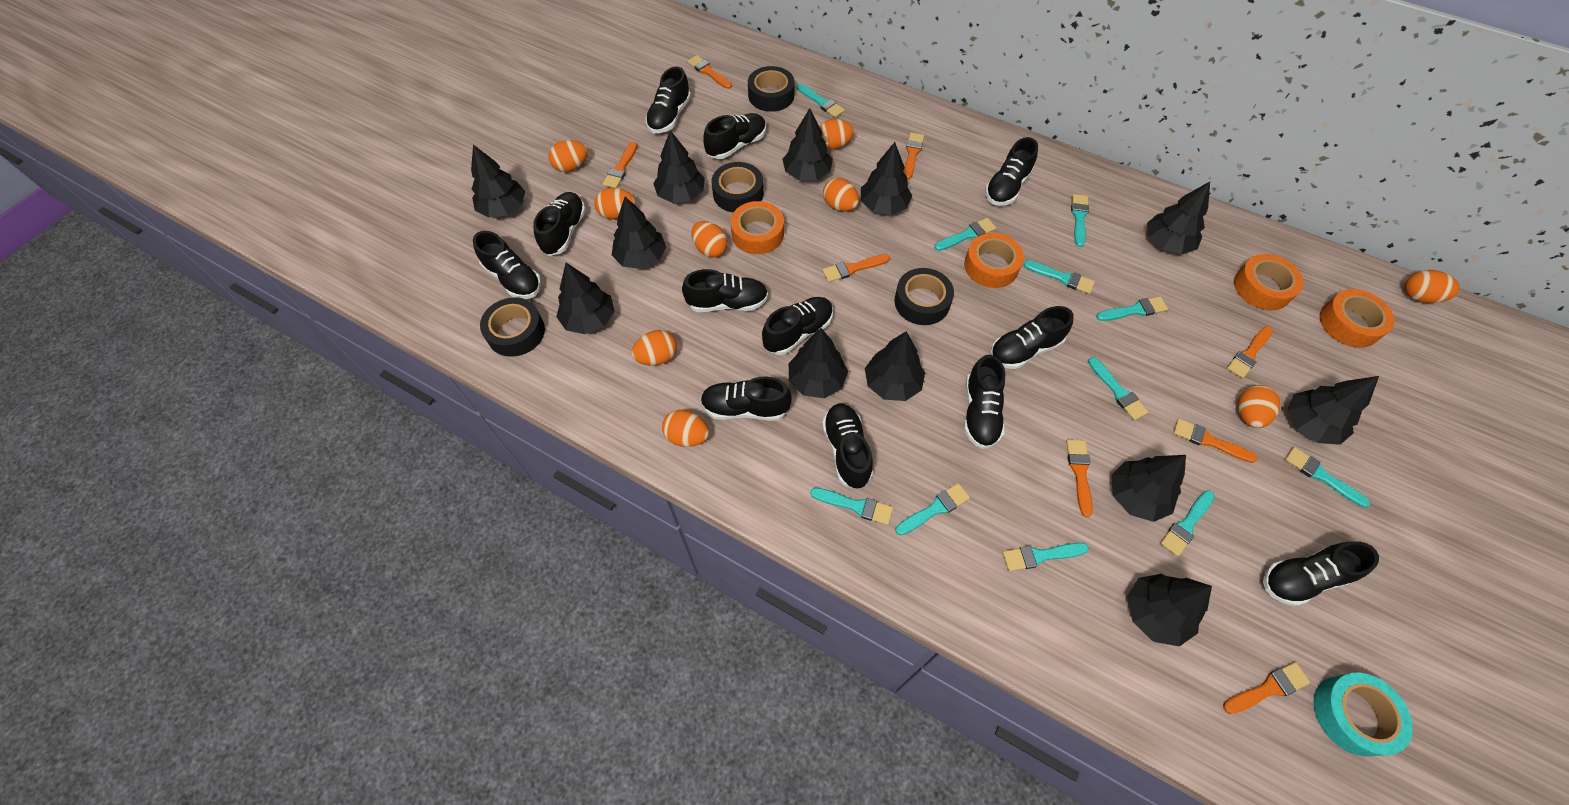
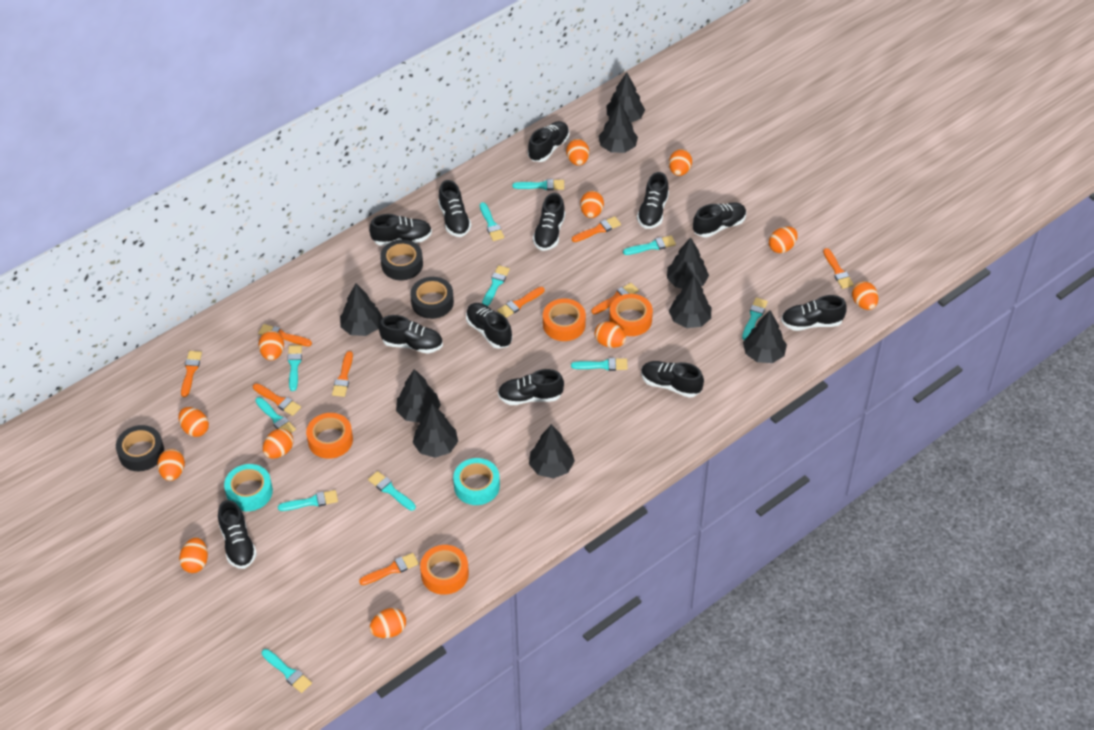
black tape: [480,297,545,357] [712,162,763,213] [748,66,795,112] [894,268,954,325] = 4 -> [116,425,164,471] [380,239,423,280] [410,277,454,319] = 3
black tree: [471,145,525,218] [556,263,615,334] [612,197,666,269] [653,130,705,203] [782,108,833,180] [789,328,848,398] [861,142,912,215] [865,331,925,401] [1112,455,1186,522] [1127,574,1212,646] [1147,182,1210,255] [1287,376,1379,445] = 12 -> [340,284,383,336] [396,369,441,423] [413,404,458,458] [529,424,575,479] [598,101,638,153] [606,72,645,123] [667,237,709,289] [669,275,711,328] [743,311,787,363] = 9
orange brush: [603,142,637,188] [687,55,732,89] [822,254,890,282] [904,132,924,180] [1066,439,1093,517] [1173,418,1257,463] [1223,662,1310,714] [1227,326,1273,379] = 8 -> [181,351,202,397] [253,383,301,416] [258,324,312,346] [332,351,353,397] [359,553,419,585] [497,287,545,318] [572,216,621,242] [592,283,639,314] [823,248,854,289] = 9
orange egg: [549,140,588,172] [594,188,636,220] [632,330,677,366] [662,410,709,447] [692,221,728,258] [819,119,854,150] [823,178,859,211] [1237,385,1280,428] [1405,270,1460,303] = 9 -> [157,449,185,481] [178,407,209,437] [179,538,208,573] [259,331,284,361] [263,429,293,459] [369,608,406,638] [566,139,589,166] [580,191,604,218] [594,321,626,348] [669,149,692,176] [769,227,798,253] [852,281,879,310] = 12
turquoise tape: [1313,673,1413,756] = 1 -> [224,464,273,511] [453,458,500,505] = 2

